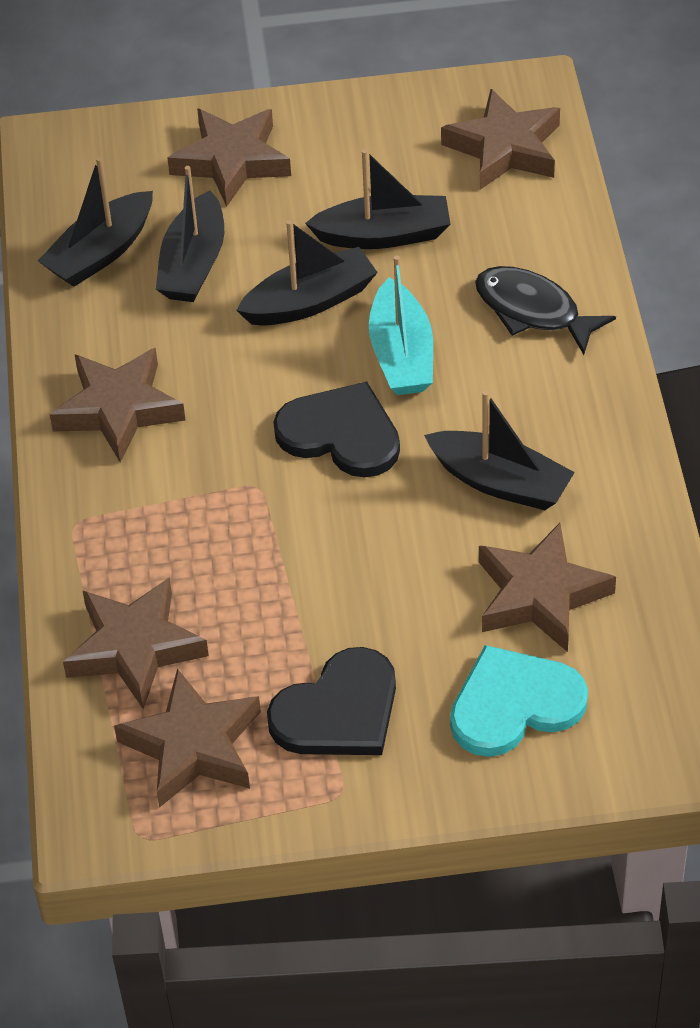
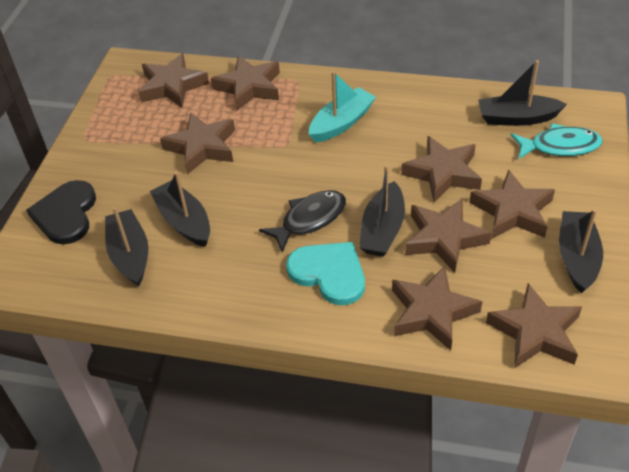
black heart: [267,647,396,755] [273,382,400,478] = 2 -> [26,180,96,244] = 1
brown star: [50,348,186,463] [63,578,209,709] [114,669,261,808] [167,108,291,207] [441,89,560,189] [479,523,616,652] = 6 -> [138,53,209,108] [160,112,235,174] [211,56,280,111] [392,266,483,351] [401,136,482,202] [405,199,491,273] [469,170,555,238] [486,283,582,368] = 8
turquoise fish: none = 0 -> [511,123,602,159] = 1

